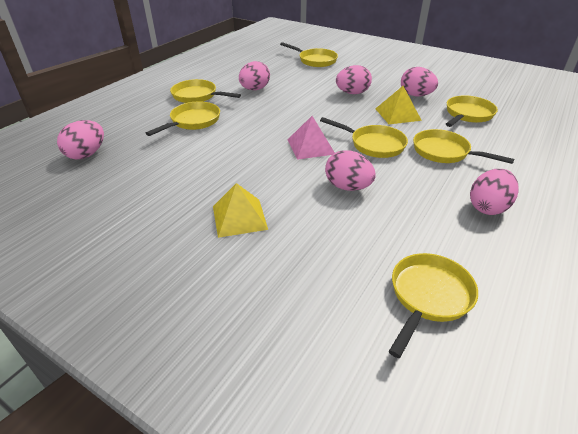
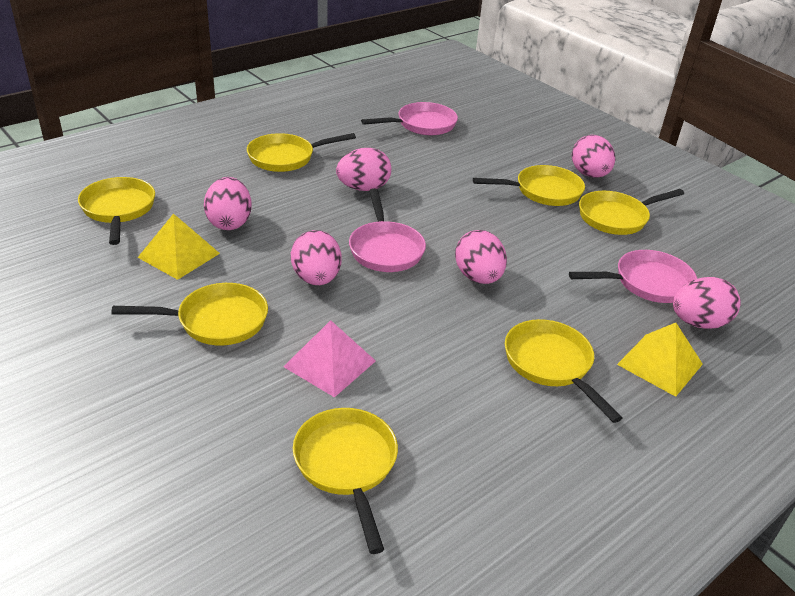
pink pan: none = 0 -> [349,188,426,272] [361,102,458,135] [569,250,697,303] = 3

